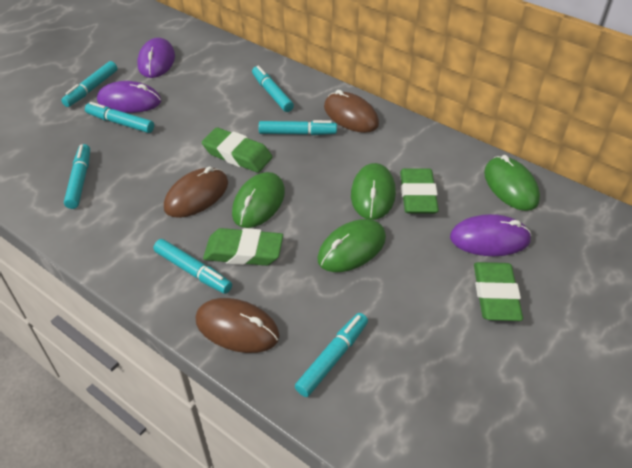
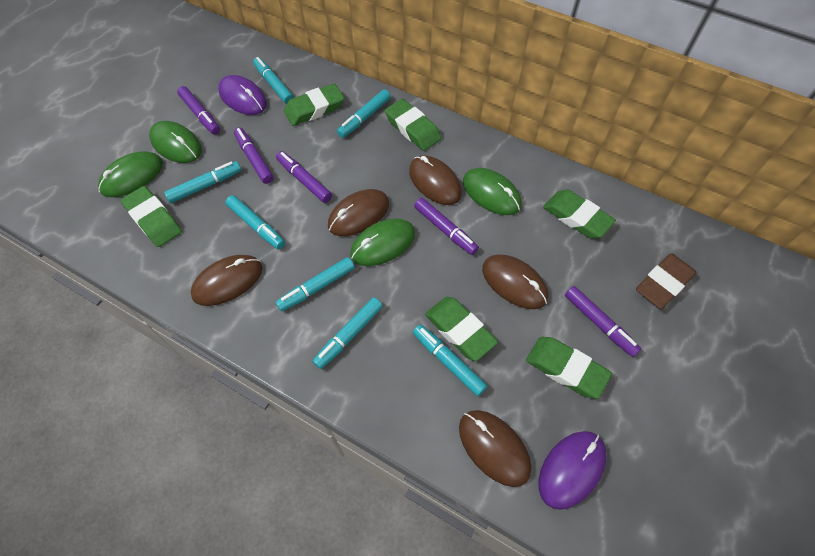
brown eraser: none = 0 -> [636,253,696,309] = 1
brown mouse: [164,166,228,218] [195,298,280,353] [324,90,379,133] = 3 -> [190,255,262,306] [328,189,389,236] [409,156,462,205] [459,410,531,487] [482,255,548,309] = 5
green eraser: [202,127,272,173] [203,228,283,266] [400,168,439,214] [474,262,523,321] = 4 -> [121,186,182,247] [284,84,344,126] [385,99,442,151] [425,297,498,361] [526,337,612,399] [543,190,616,238] = 6
purple marker: none = 0 -> [177,86,220,135] [234,127,274,184] [276,151,332,203] [414,198,479,255] [565,286,641,357] = 5
purple mouse: [97,81,161,113] [137,38,175,78] [450,214,532,256] = 3 -> [218,75,267,115] [538,431,607,510] = 2

